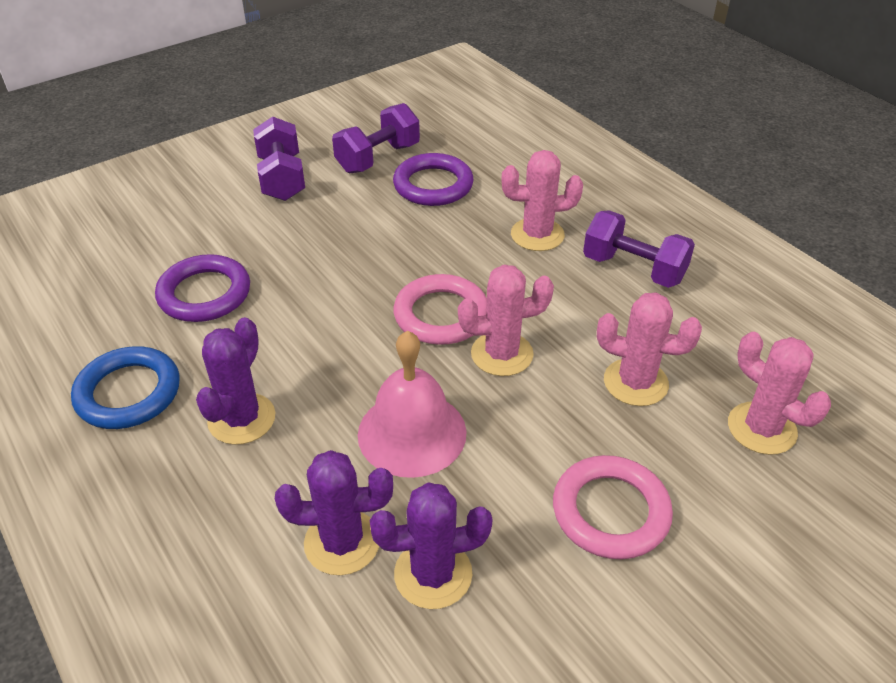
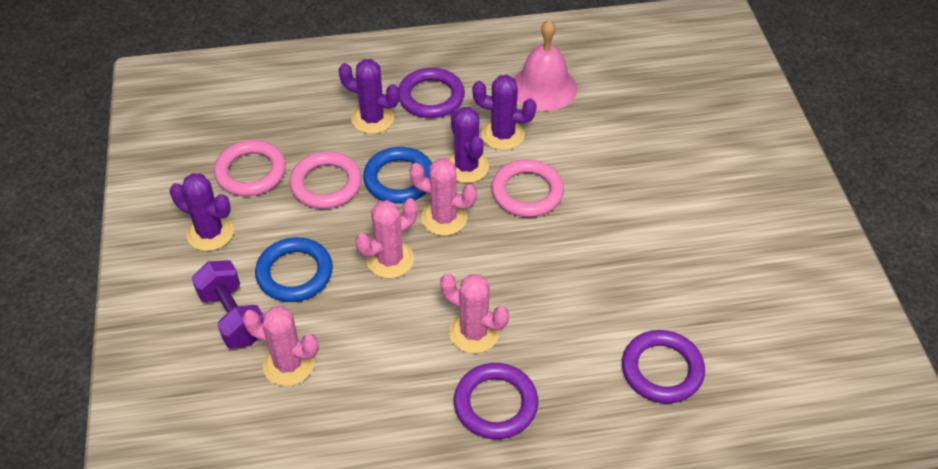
blue ring: [71,347,180,429] = 1 -> [255,237,333,302] [363,147,432,204] = 2
pink ring: [394,274,487,345] [553,455,673,559] = 2 -> [214,140,286,196] [289,152,362,209] [491,159,564,217] = 3
purple cactus: [196,317,275,445] [275,450,393,575] [370,482,493,609] = 3 -> [170,173,234,251] [338,59,400,134] [447,107,489,183] [472,75,537,150] = 4
purple dumbbell: [253,116,305,201] [332,103,420,173] [583,210,695,288] = 3 -> [192,260,263,348] = 1
purple ring: [155,254,250,322] [393,153,474,206] = 2 -> [399,68,465,118] [454,363,538,439] [622,330,705,403] = 3

